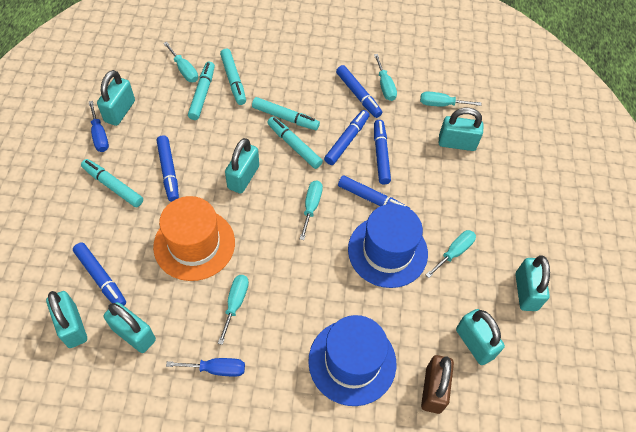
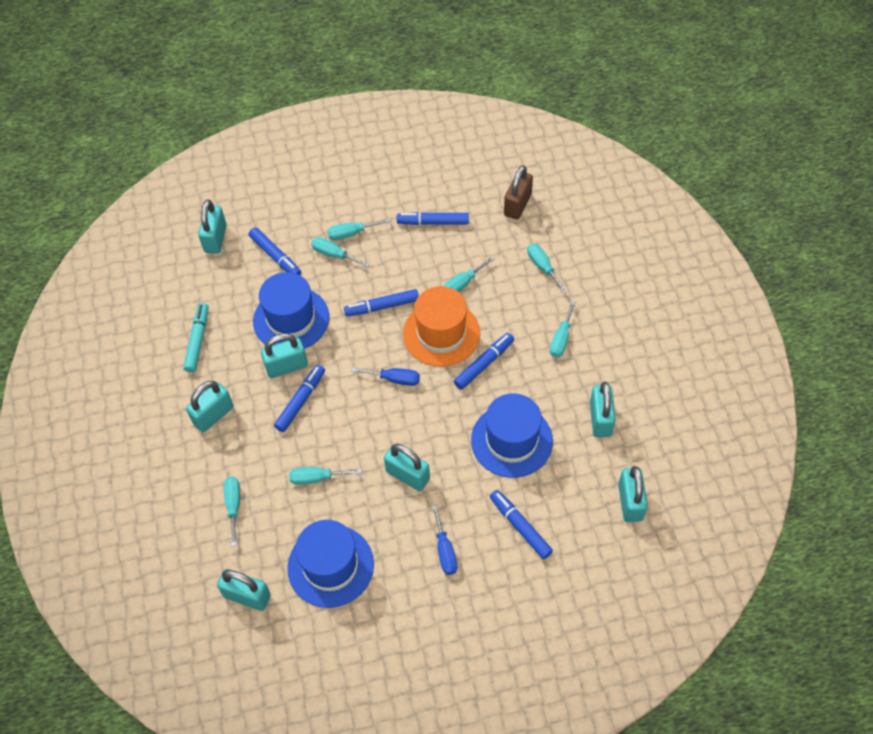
blue hat: [308,315,396,406] [348,204,428,288] = 2 -> [253,272,329,349] [287,520,374,608] [471,393,553,478] = 3
turquoise marker: [81,159,143,207] [188,62,215,120] [220,49,246,105] [252,97,320,130] [267,117,323,169] = 5 -> [183,303,209,373] = 1
turquoise screwdriver: [163,42,198,82] [218,275,249,345] [300,181,323,240] [374,54,397,101] [420,91,481,107] [426,230,476,278] = 6 -> [224,477,240,546] [289,467,362,485] [311,237,370,267] [328,218,390,240] [443,257,495,292] [527,244,568,293] [550,300,576,357] = 7

